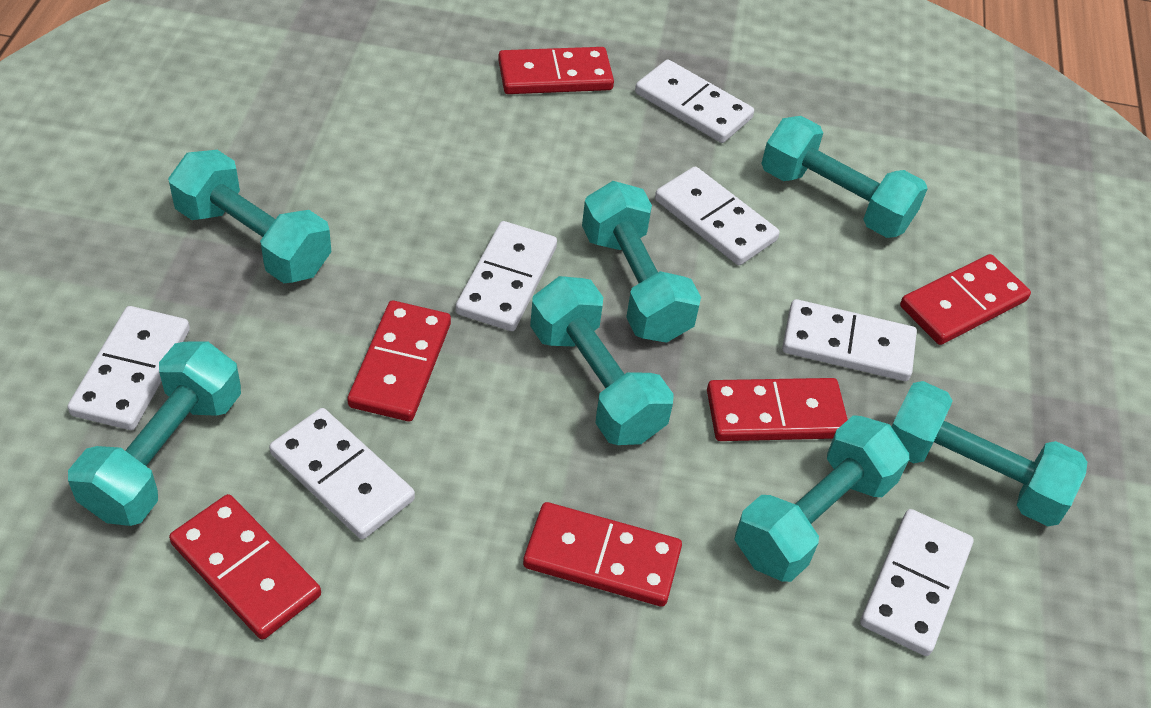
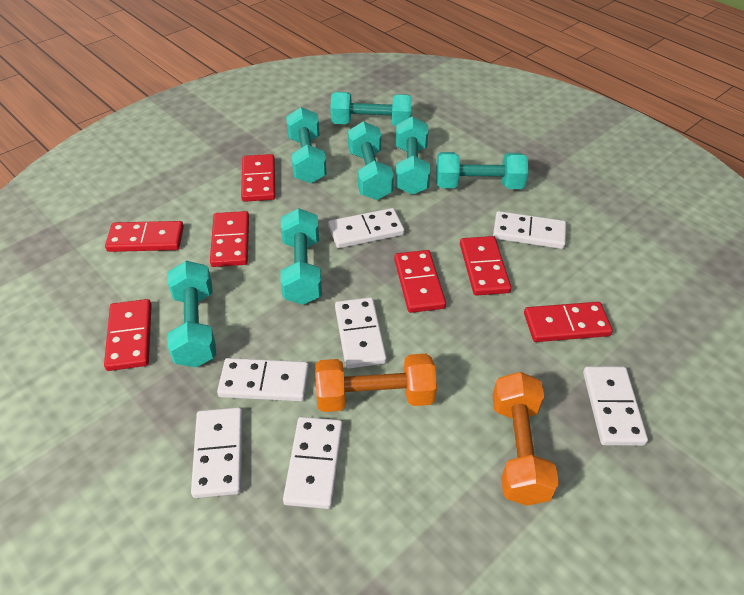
orange dumbbell: none = 0 -> [315,354,437,412] [492,372,559,506] = 2
red domino: [169,494,321,640] [347,300,451,421] [498,47,614,94] [523,502,682,607] [707,378,848,441] [900,254,1031,345] = 6 -> [104,299,152,371] [105,221,184,252] [210,211,249,267] [241,154,275,202] [394,250,446,313] [460,236,511,296] [524,302,613,342] = 7

